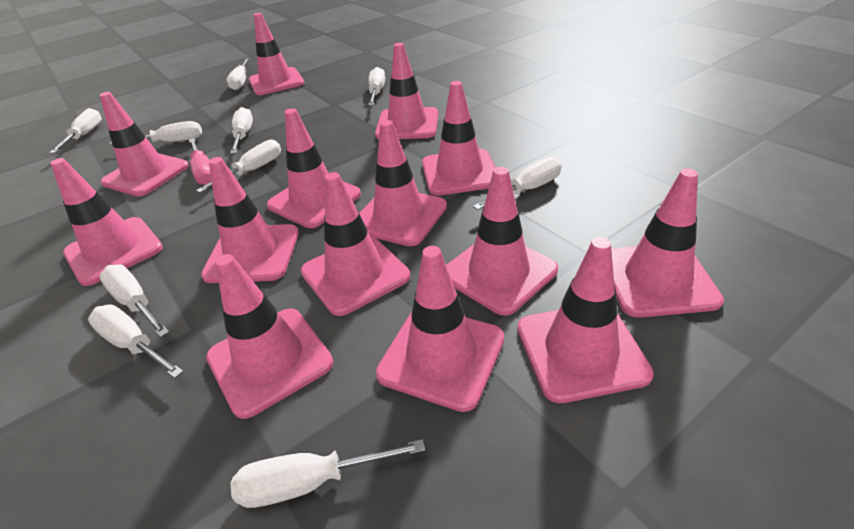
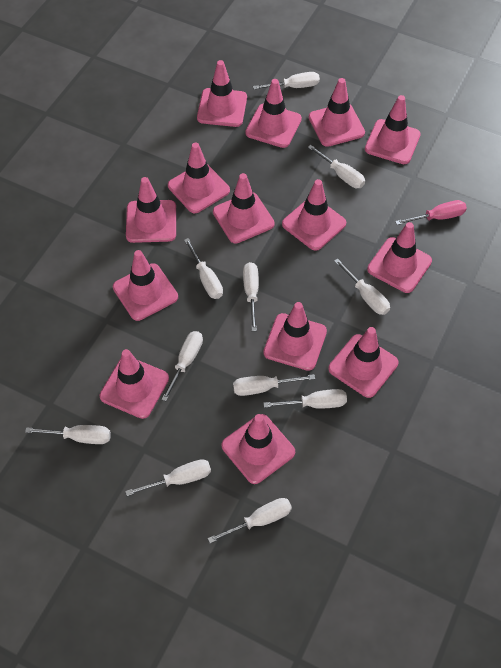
white screwdriver: [49,108,102,154] [88,304,184,378] [99,264,169,337] [110,121,202,145] [196,139,281,193] [227,58,250,90] [230,107,253,154] [230,439,425,508] [368,67,385,106] [473,157,562,210] = 10 -> [25,425,111,444] [125,459,211,496] [161,331,203,401] [184,238,223,299] [208,498,292,543] [233,374,315,396] [243,262,259,331] [253,72,320,90] [263,389,347,409] [308,145,365,188] [334,258,390,315] = 11

